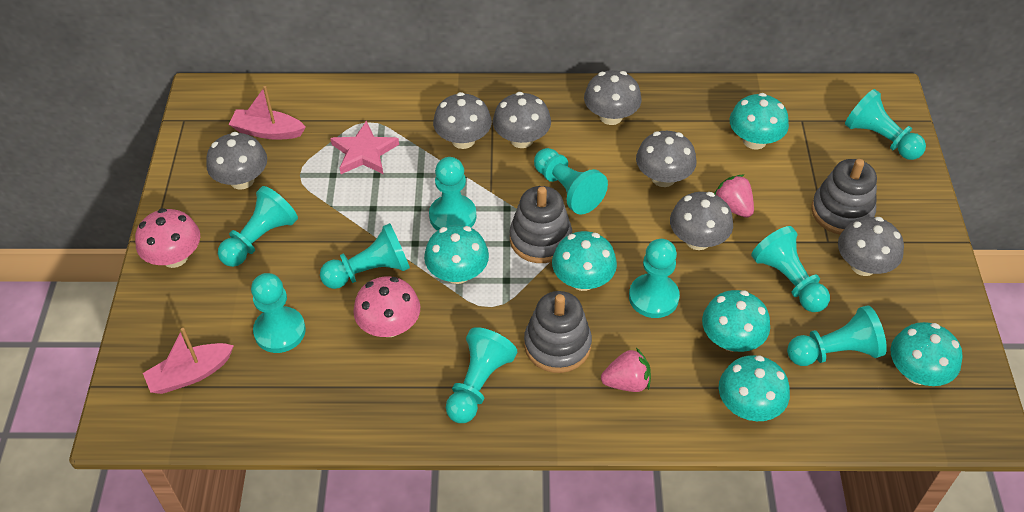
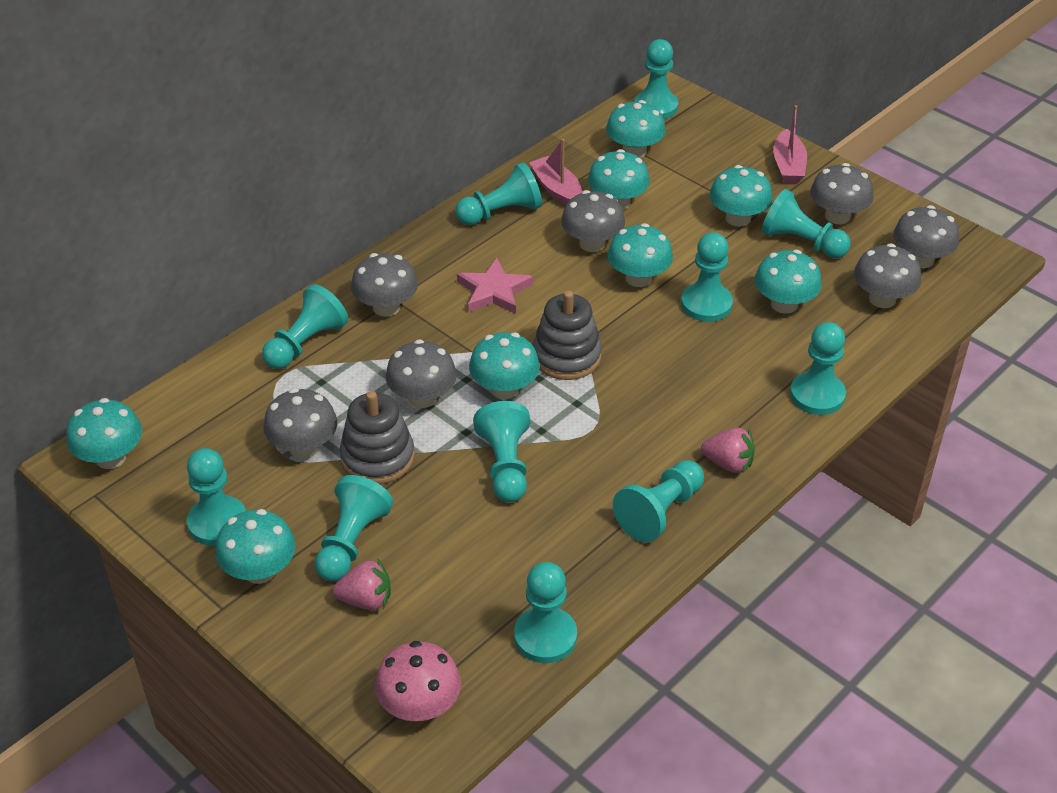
grey stacking toy: [510,186,572,263] [524,291,592,373] [811,159,877,234] = 3 -> [340,391,415,484] [533,291,602,380] = 2
pink mushroom: [135,208,200,268] [353,277,420,337] = 2 -> [375,641,461,721] = 1
turquoise mushroom: [424,225,489,284] [552,231,617,291] [702,290,770,352] [719,355,790,421] [730,93,789,150] [890,322,962,386] = 6 -> [67,398,142,469] [215,509,296,584] [469,332,540,399] [588,149,650,210] [606,100,666,158] [608,223,673,287] [710,165,773,227] [755,250,822,314] = 8
turquoise pawn: [218,186,298,267] [251,273,306,353] [320,223,410,289] [429,157,476,231] [446,327,517,423] [534,148,608,215] [629,239,680,318] [751,226,830,312] [787,305,887,366] [845,89,926,160] = 10 -> [187,448,246,546] [262,284,348,369] [315,475,393,581] [455,162,542,225] [473,401,530,502] [514,562,577,663] [613,460,704,542] [634,39,679,119] [681,232,733,322] [762,189,851,258] [790,322,846,415] = 11

